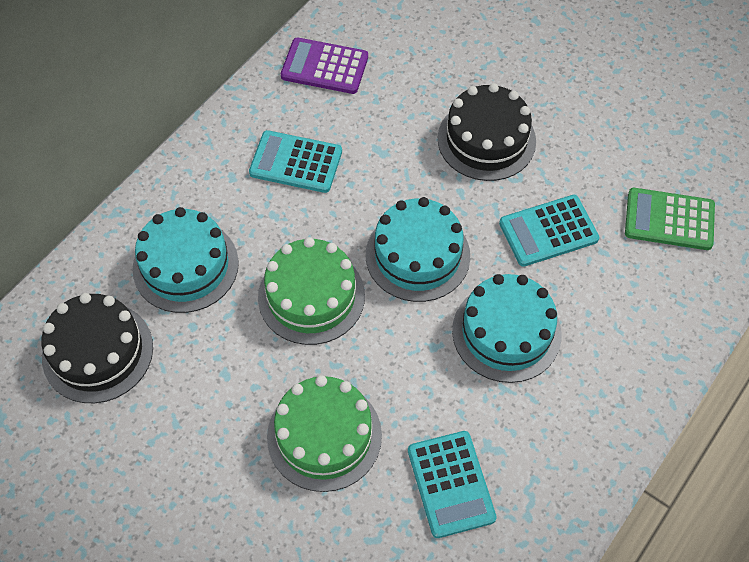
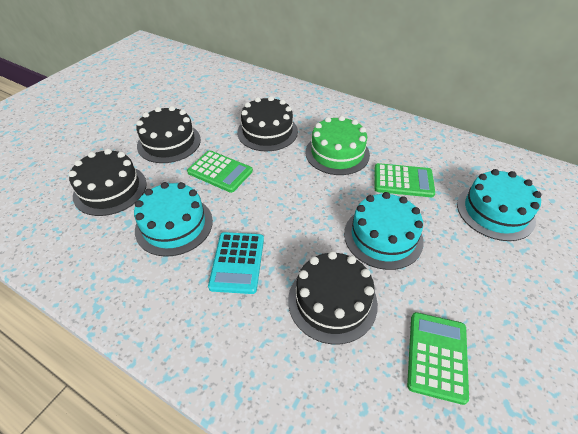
black cake: [42,293,153,403] [438,83,536,181] = 2 -> [68,149,147,216] [136,106,201,163] [237,96,298,151] [288,251,378,344] = 4
green cake: [258,237,365,345] [267,375,382,492] = 2 -> [305,116,370,175] = 1
green calculator: [625,188,715,250] = 1 -> [187,150,253,193] [374,163,435,197] [407,312,469,405] = 3
purple calculator: [281,37,368,94] = 1 -> none = 0
turquoise calculator: [249,130,342,193] [408,431,497,538] [499,195,599,267] = 3 -> [208,232,264,294] = 1

